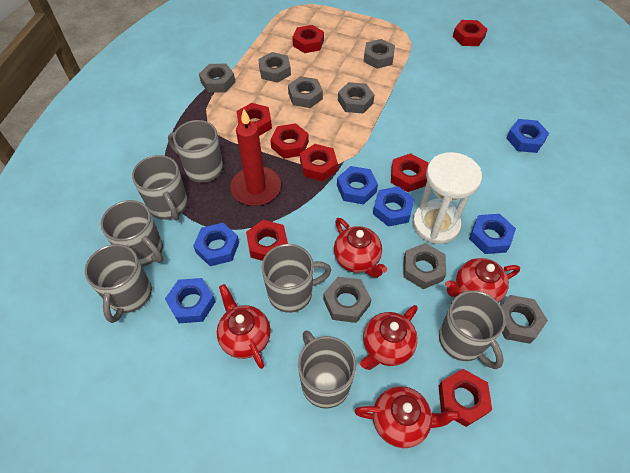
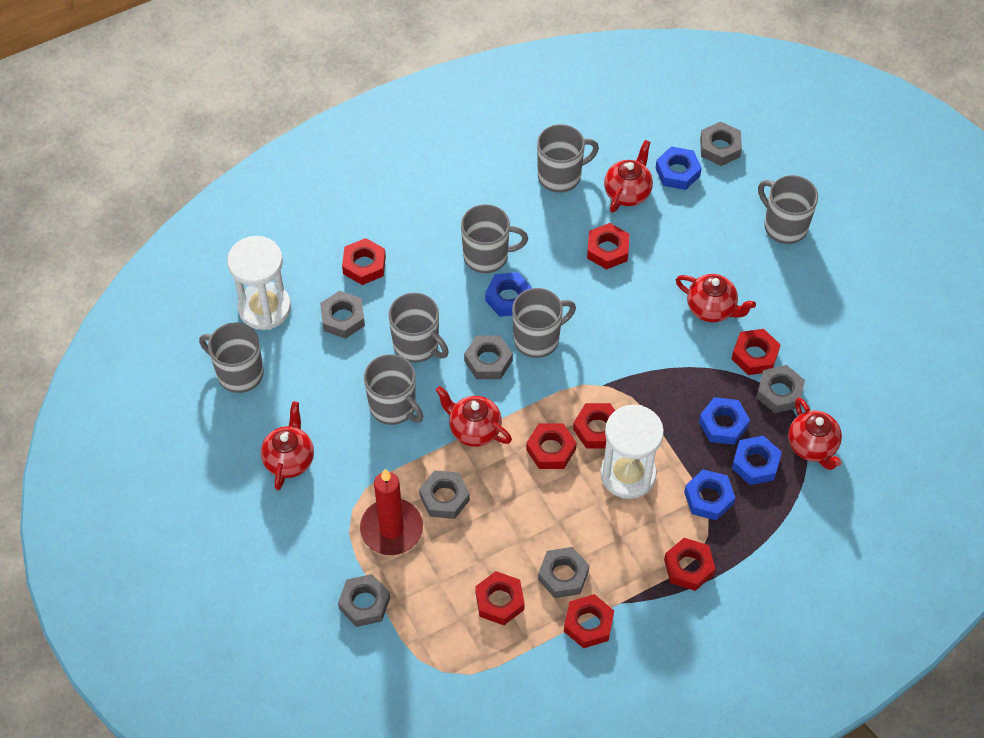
blue nut: [165,278,216,323] [193,223,239,266] [337,166,378,204] [373,186,415,227] [469,214,516,254] [506,119,549,153] = 6 -> [485,272,532,317] [656,146,702,190] [684,469,735,520] [699,397,750,445] [732,435,782,485] = 5
grey nut: [199,64,235,93] [258,52,291,83] [288,76,323,108] [323,277,371,323] [338,82,374,114] [363,39,395,69] [403,243,446,289] [502,295,548,344] = 8 -> [320,291,365,339] [338,574,390,627] [419,470,470,519] [464,335,513,379] [538,547,589,598] [700,122,742,166] [756,365,805,413] = 7
white hourglass: [413,152,482,244] = 1 -> [227,236,291,330] [600,405,664,499] = 2

